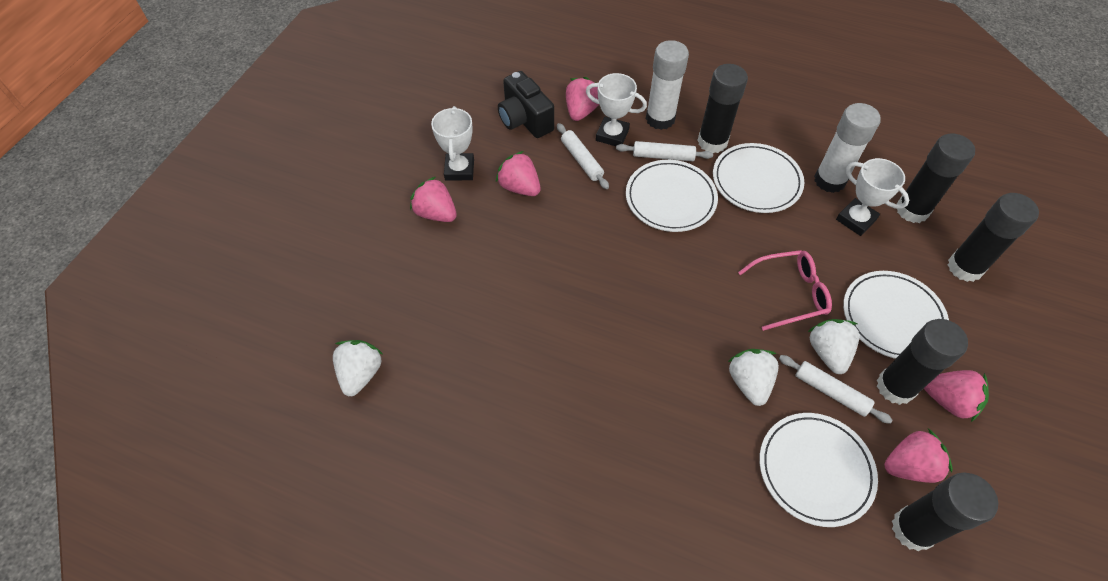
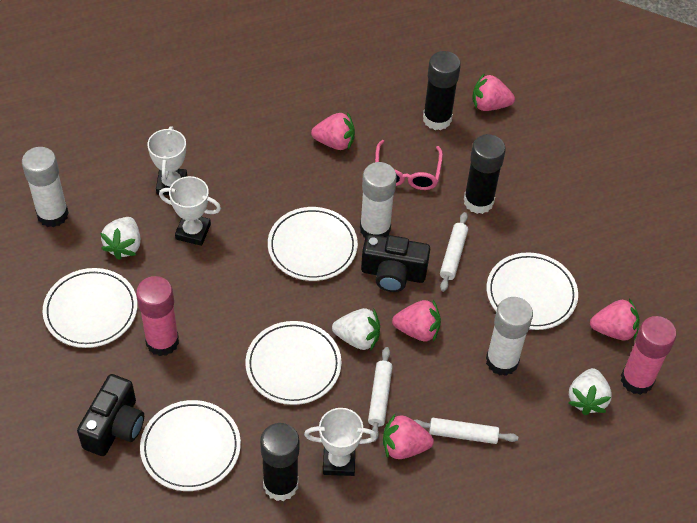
black camera: [498,71,554,138] = 1 -> [77,374,144,456] [361,234,430,292] = 2
black glue stick: [697,64,748,153] [877,319,968,405] [892,473,998,551] [896,133,975,223] [948,193,1039,282] = 5 -> [260,423,299,501] [423,51,461,130] [464,134,506,214] = 3
pink glue stick: none = 0 -> [136,276,179,356] [621,316,677,395] = 2
white glue stick: [646,40,689,130] [814,103,881,193] = 2 -> [22,147,69,228] [360,162,397,238] [486,297,533,376] = 3
white plate: [626,160,718,232] [713,143,804,213] [759,413,878,527] [843,271,949,359] = 4 -> [43,268,138,348] [140,400,241,491] [245,321,341,405] [268,207,358,281] [487,252,578,330] = 5

